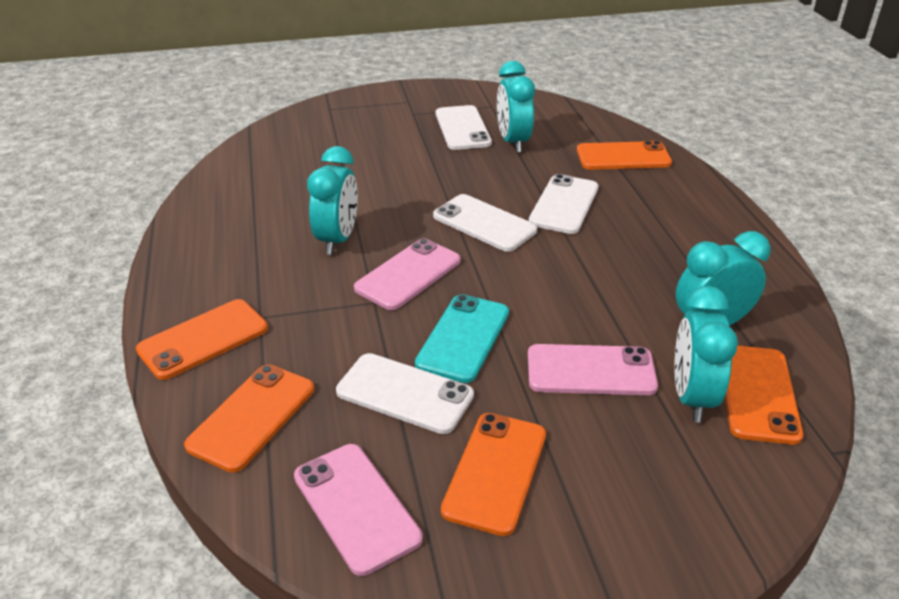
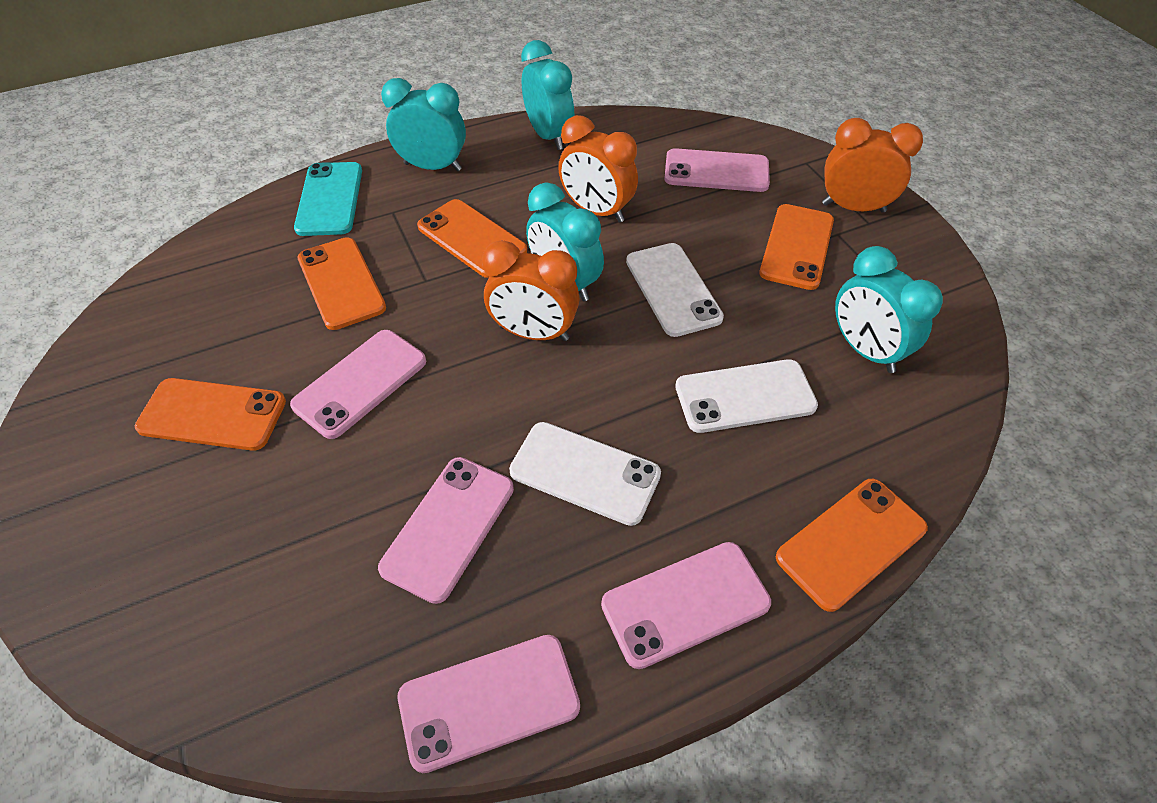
orange clock: none = 0 -> [482,240,580,341] [558,115,638,223] [822,118,923,213] = 3
pink phone: [294,444,423,576] [354,238,461,310] [528,344,658,395] = 3 -> [290,330,426,439] [378,457,514,604] [398,635,580,773] [601,542,771,669] [664,148,770,192] = 5
white phone: [336,353,474,434] [433,194,537,252] [436,105,492,150] [529,174,598,234] = 4 -> [509,422,661,526] [626,243,724,337] [675,359,818,433] = 3

